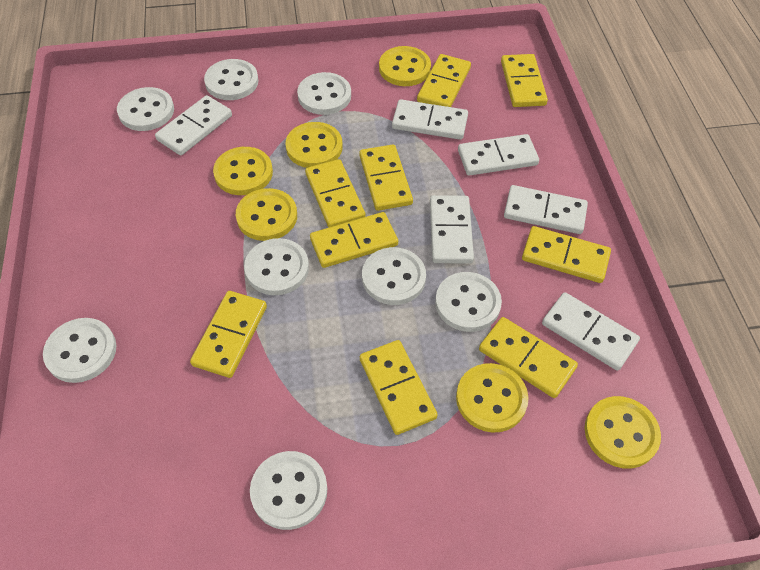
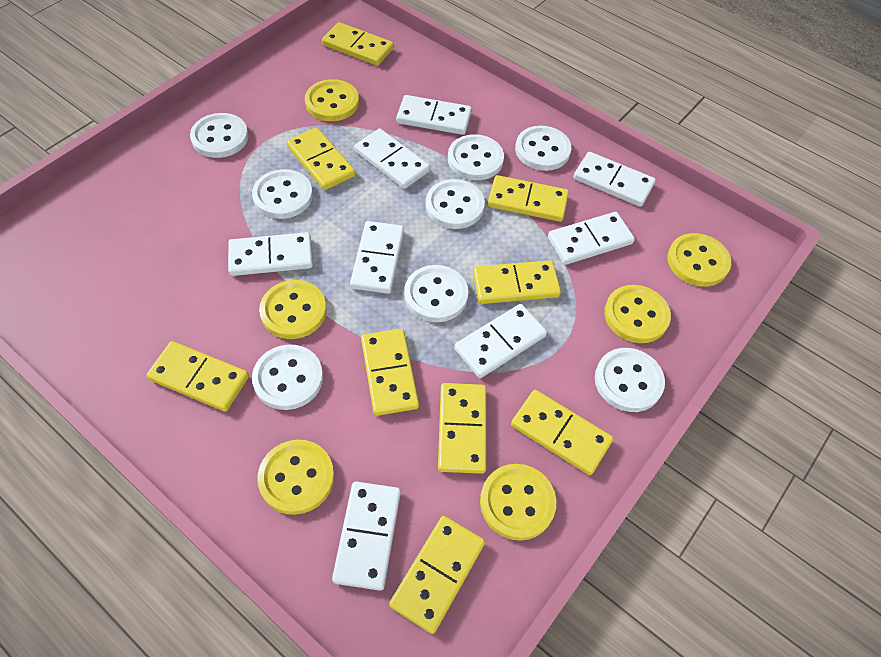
white domino: [155,95,232,155] [392,99,468,140] [430,195,474,264] [458,134,539,176] [504,185,588,234] [542,292,640,371] = 6 -> [228,232,313,276] [332,482,401,591] [350,221,404,294] [354,129,430,189] [396,95,472,135] [454,304,547,378] [548,212,635,265] [573,152,656,207] = 8

